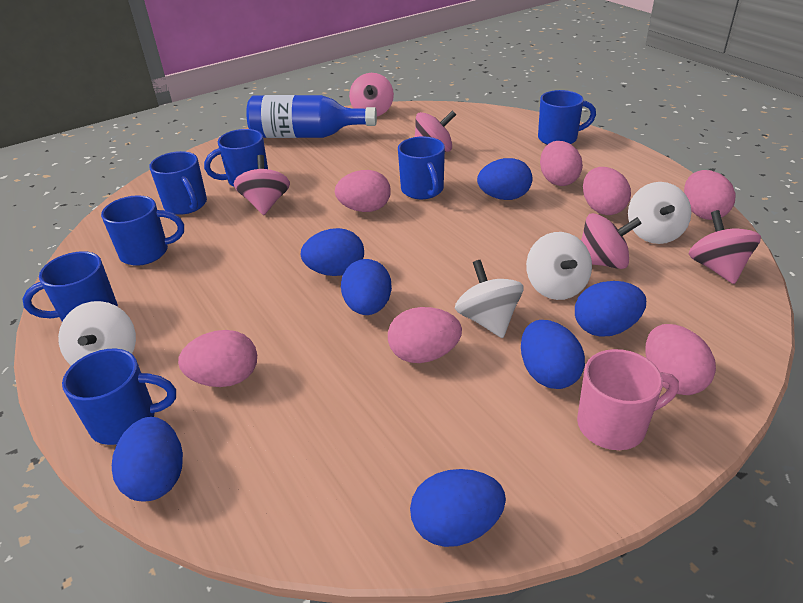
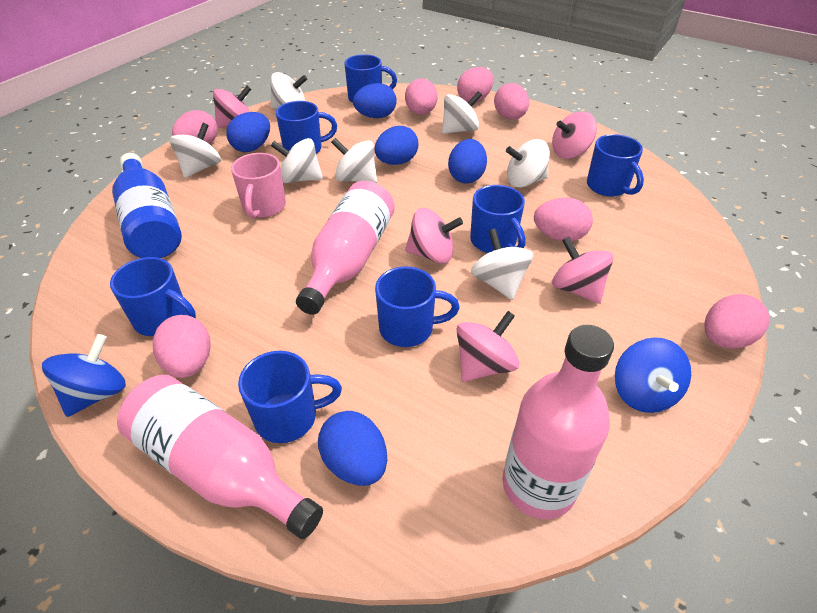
blue egg: [112,417,183,501] [301,228,364,276] [341,259,392,315] [410,469,506,547] [477,158,532,200] [521,320,585,389] [575,281,646,337] = 7 -> [226,112,270,152] [318,411,387,486] [353,83,397,118] [374,126,418,165] [448,139,487,183] = 5
blue spinning top: none = 0 -> [42,334,126,417] [615,337,691,413] = 2
pink bottle: none = 0 -> [117,375,323,539] [296,181,395,315] [502,325,614,519] = 3
white spinning top: [58,301,136,366] [455,260,524,338] [526,232,592,300] [628,182,691,244] = 4 -> [170,123,221,178] [270,72,307,109] [271,138,323,183] [331,138,377,183] [442,91,482,134] [471,229,533,300] [506,139,550,188] = 7

